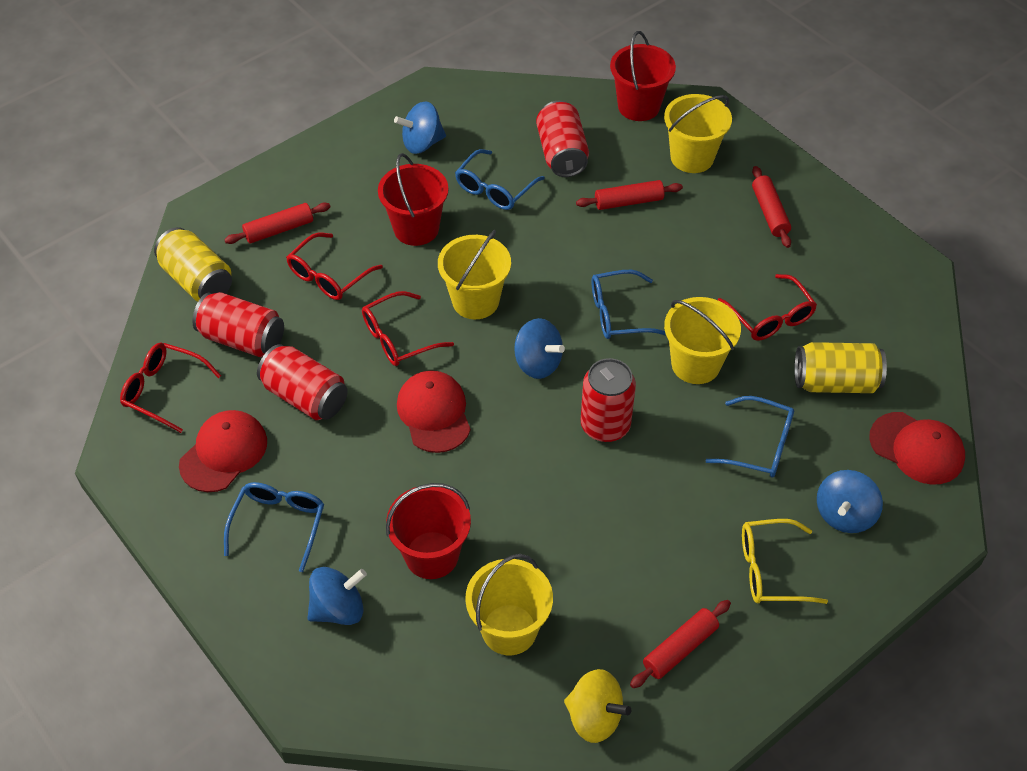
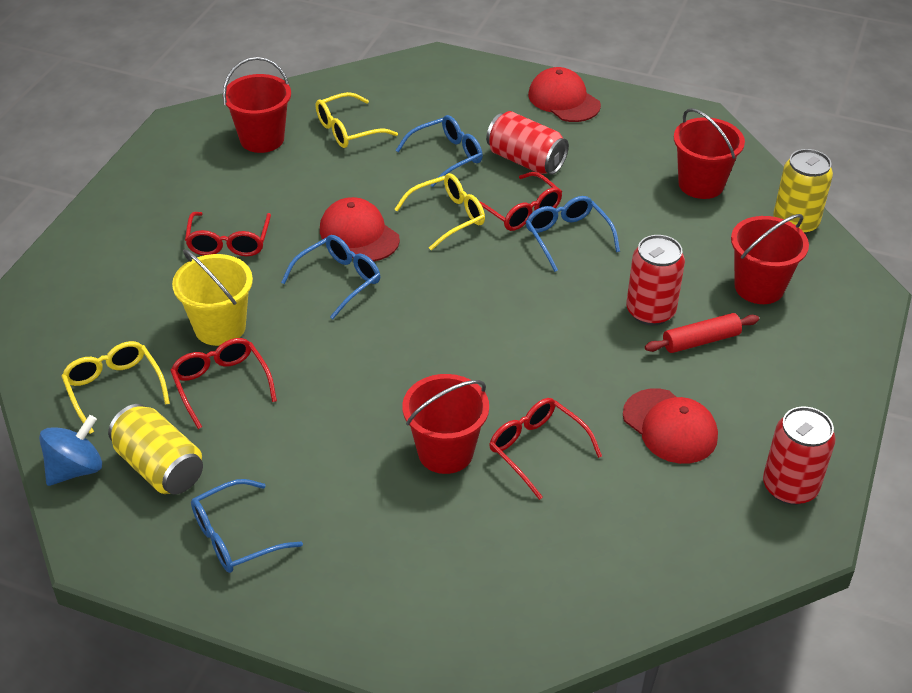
blue spinning top: [307,567,367,625] [394,101,446,154] [514,318,565,379] [817,470,883,533] = 4 -> [39,415,102,486] = 1
red bucket: [378,153,448,246] [386,483,471,579] [610,31,676,121] = 3 -> [223,57,291,153] [402,374,489,474] [674,108,745,199] [731,214,809,304] = 4
red can: [192,292,284,357] [257,344,348,420] [536,101,589,177] [581,358,636,442] = 4 -> [486,111,569,175] [626,235,685,326] [763,406,836,505] = 3
red rolling pin: [224,203,330,244] [576,180,683,210] [630,600,731,688] [752,166,791,248] = 4 -> [645,313,759,353] = 1
yellow bucket: [438,230,511,319] [465,554,553,655] [664,94,732,173] [664,297,741,384] = 4 -> [172,249,253,346] = 1
yellow glasses: [742,519,828,604] = 1 -> [61,341,170,434] [316,92,398,148] [394,173,485,250] = 3
yellow spinning top: [564,669,631,743] = 1 -> none = 0

